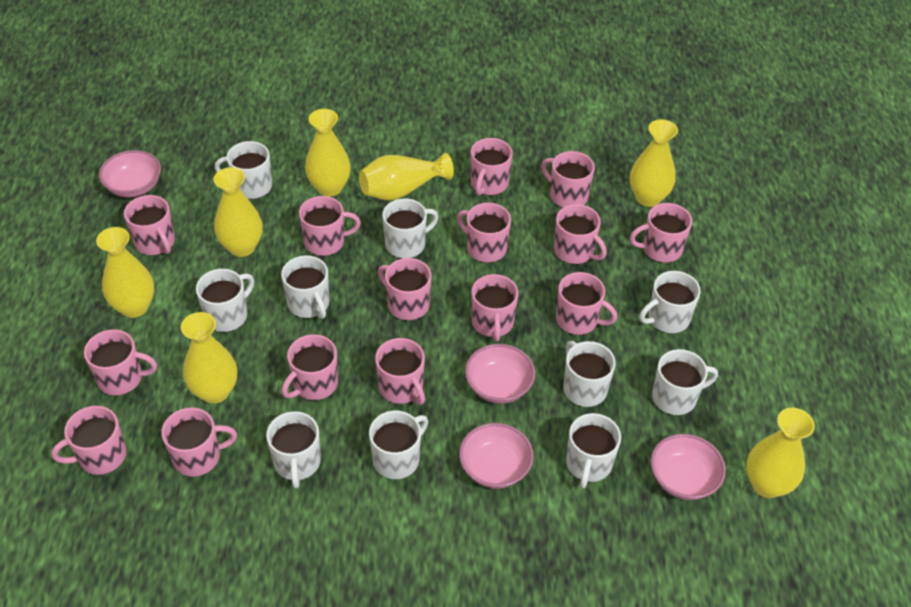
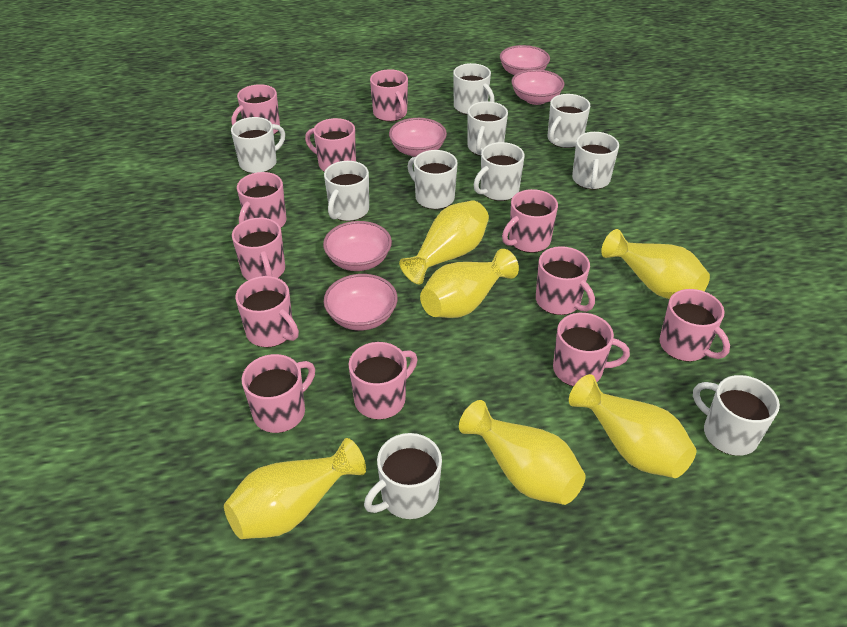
pink bowl: [99,150,161,197] [459,423,534,489] [465,344,535,404] [651,434,726,500] = 4 -> [323,221,392,271] [324,274,398,331] [389,118,447,157] [500,45,550,75] [511,69,564,105] = 5
pink mug: [51,406,127,475] [84,329,157,396] [124,195,175,256] [161,408,237,477] [282,334,338,400] [299,196,361,256] [375,338,425,405] [378,258,432,321] [457,202,511,263] [471,138,513,196] [471,274,518,342] [541,151,595,208] [554,204,607,264] [556,272,617,335] [630,203,692,263] = 15 -> [232,84,280,134] [232,218,285,280] [235,276,299,347] [237,172,286,228] [242,354,315,433] [305,118,356,172] [349,342,417,419] [370,69,408,121] [502,189,558,253] [536,246,595,315] [553,313,630,386] [659,289,730,361] = 12
yellow vase: [96,227,154,318] [181,312,237,404] [213,167,262,257] [305,109,351,197] [359,153,454,200] [630,119,678,207] [746,408,815,498] = 7 -> [224,438,366,539] [399,200,489,285] [420,249,519,318] [459,400,586,505] [569,374,696,478] [601,229,710,299] = 6

